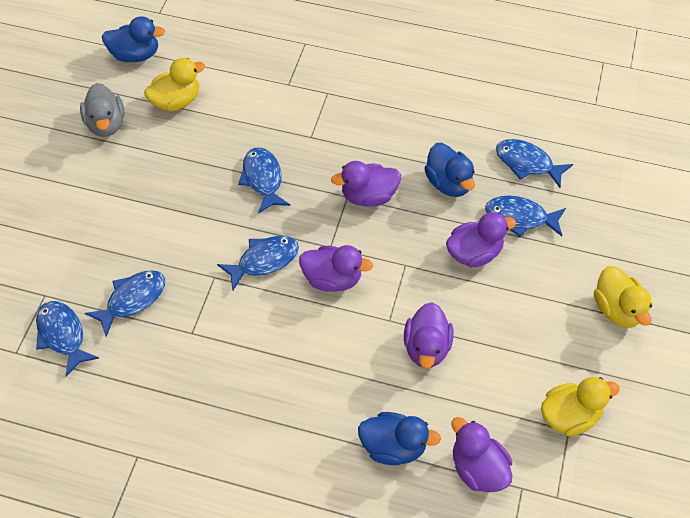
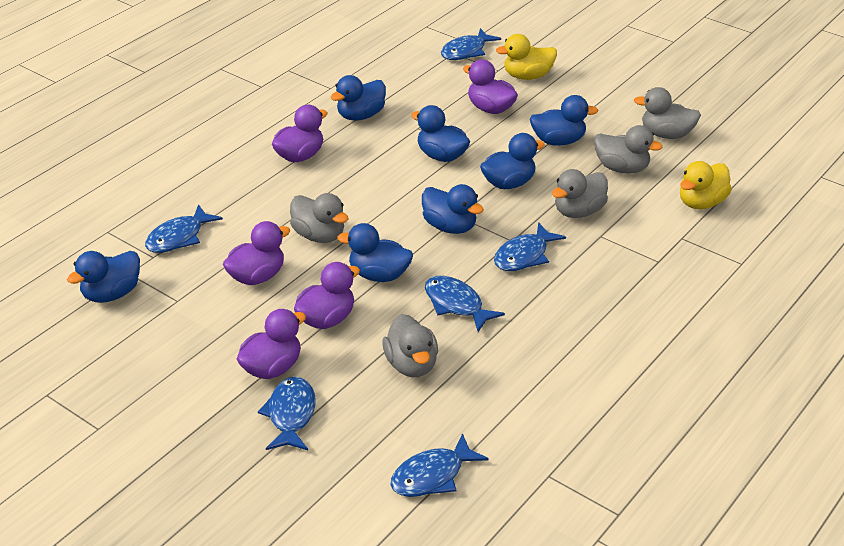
blue duck: [102,16,165,62] [358,412,441,465] [424,143,475,197] = 3 -> [67,251,140,303] [330,75,386,121] [337,223,413,282] [411,105,470,162] [422,184,484,234] [480,133,545,189] [530,95,598,146] = 7
grey duck: [80,83,125,137] = 1 -> [290,193,349,243] [383,314,438,377] [552,169,608,218] [594,125,663,173] [634,87,701,139] = 5
yellow duck: [144,58,205,111] [541,377,620,436] [594,266,652,328] = 3 -> [496,34,557,80] [680,161,732,209] = 2

